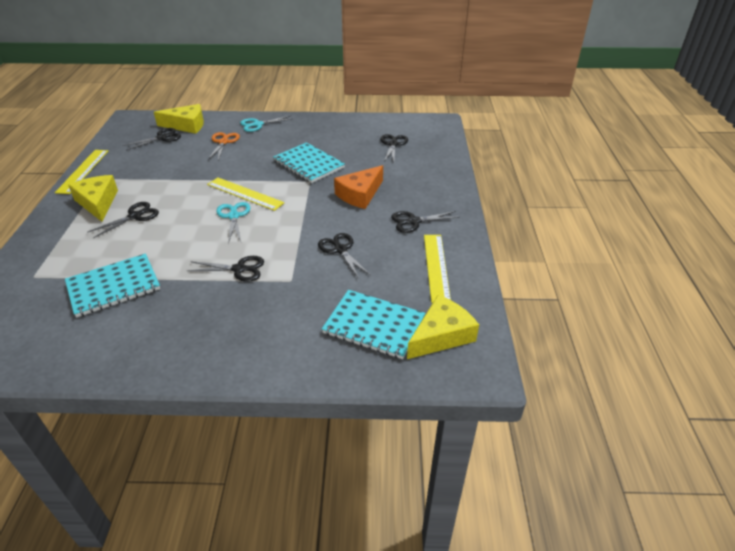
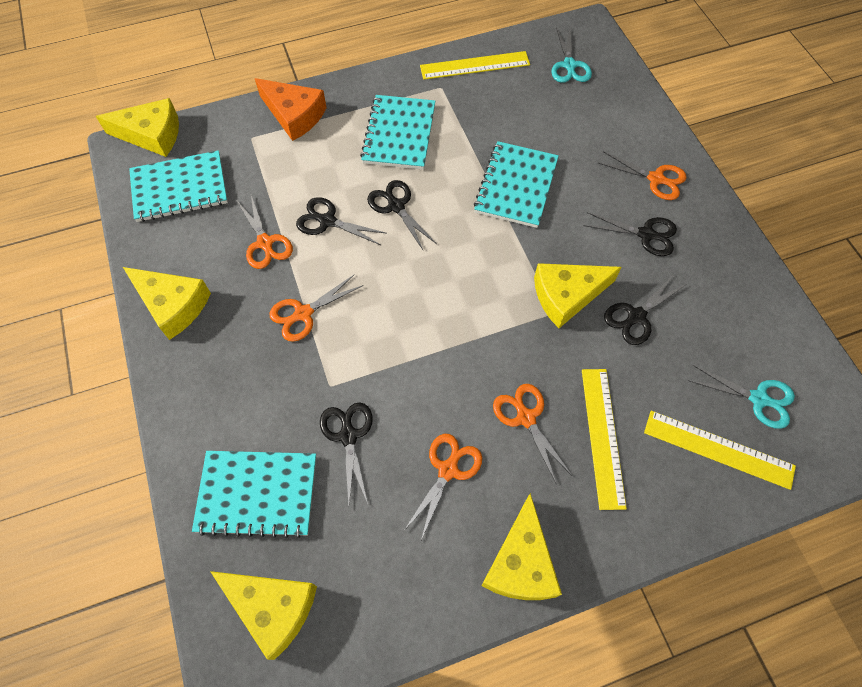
black scissors: [87,202,159,238] [122,128,181,151] [188,256,264,282] [318,233,371,279] [380,134,408,162] [391,211,460,233] = 6 -> [296,197,387,245] [320,402,373,506] [367,180,437,250] [584,212,677,256] [604,274,687,345] = 5
orange scissors: [208,132,240,160] = 1 -> [237,195,293,269] [269,274,363,342] [405,434,482,540] [493,384,572,483] [598,151,687,200] = 5
turquoise notebook: [65,253,160,318] [273,142,345,183] [322,290,425,359] = 3 -> [129,150,228,222] [192,451,316,538] [360,95,435,170] [474,141,559,228] = 4
yellow cheese: [68,175,118,222] [154,104,204,134] [407,295,479,359] = 3 -> [96,98,179,157] [123,267,211,340] [210,571,317,660] [481,493,562,600] [534,263,622,328] = 5

